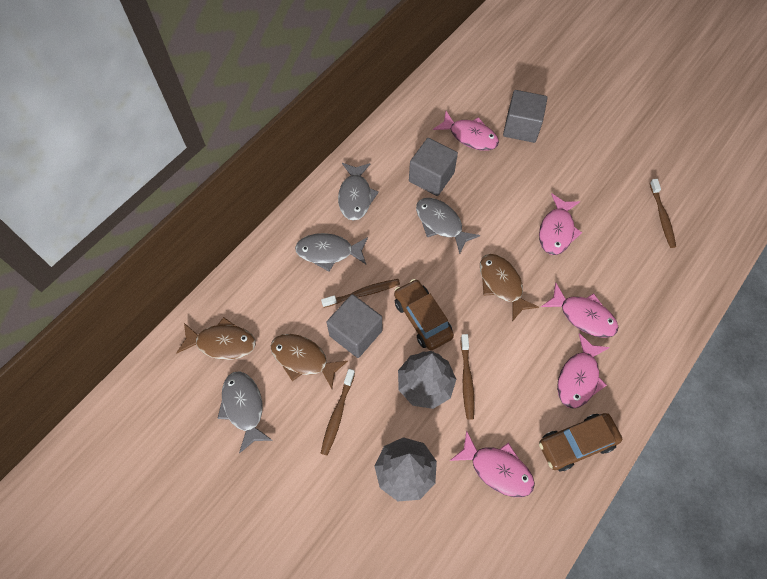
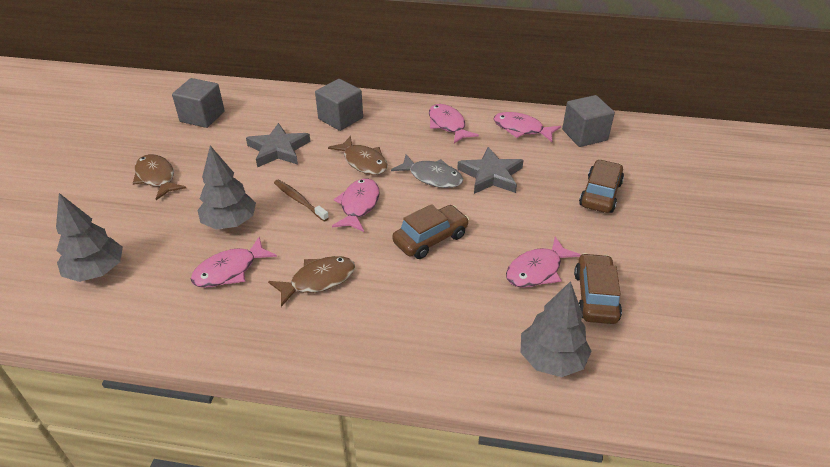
brown car: [394,279,454,350] [539,413,622,471] = 2 -> [392,204,469,259] [574,253,622,324] [579,159,624,213] = 3
brown toothbrush: [321,279,400,308] [321,369,355,456] [461,334,475,420] [650,179,676,248] = 4 -> [274,180,329,222] = 1
grey fish: [217,371,273,454] [295,233,368,272] [338,163,379,221] [416,198,480,254] = 4 -> [391,154,463,188] = 1
grey star: none = 0 -> [246,123,311,167] [457,147,524,194] = 2
grey tree: [375,437,437,501] [398,351,456,409] = 2 -> [56,193,123,282] [197,146,256,230] [520,281,591,377] = 3

